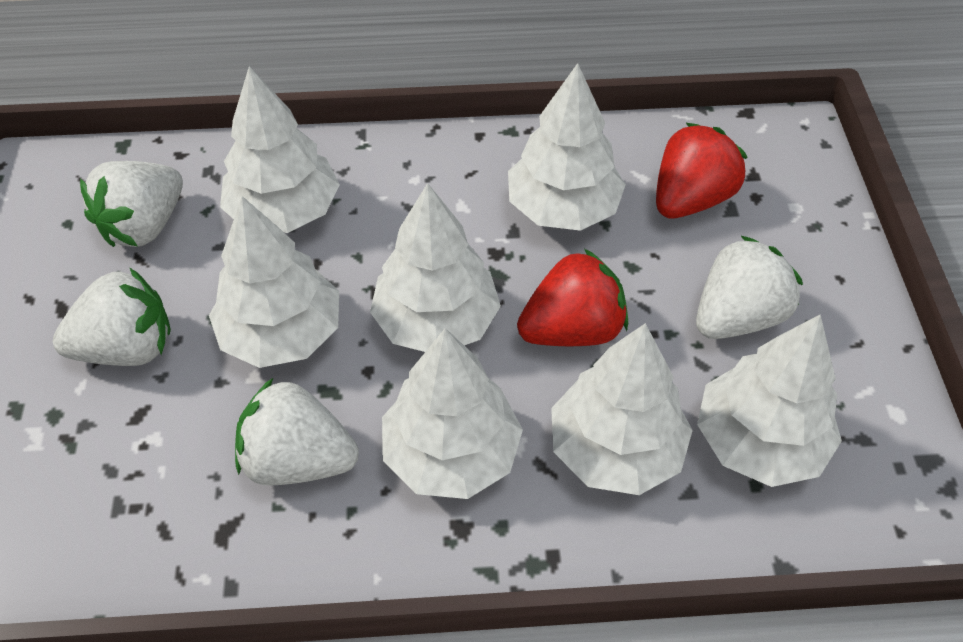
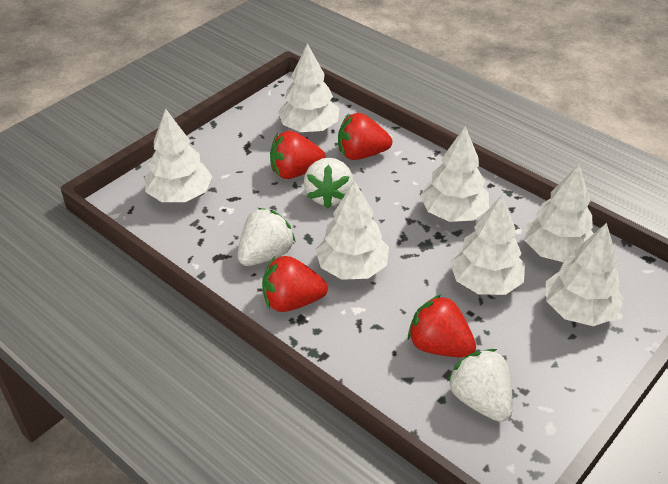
red strawberry: [517,249,628,346] [656,122,747,218] = 2 -> [262,256,328,312] [270,131,326,179] [338,113,392,160] [408,295,476,358] = 4
white strawberry: [53,267,171,366] [80,161,183,247] [235,377,359,485] [696,235,803,339] = 4 -> [237,208,296,266] [304,158,353,209] [447,349,513,422] = 3

